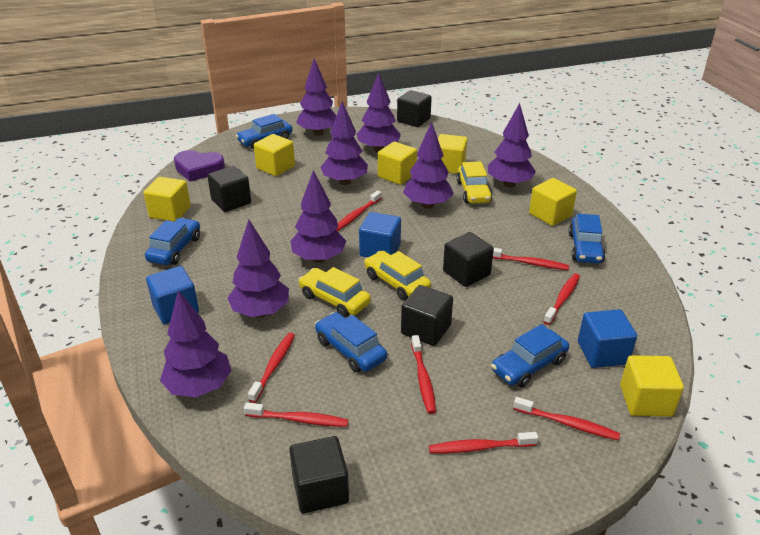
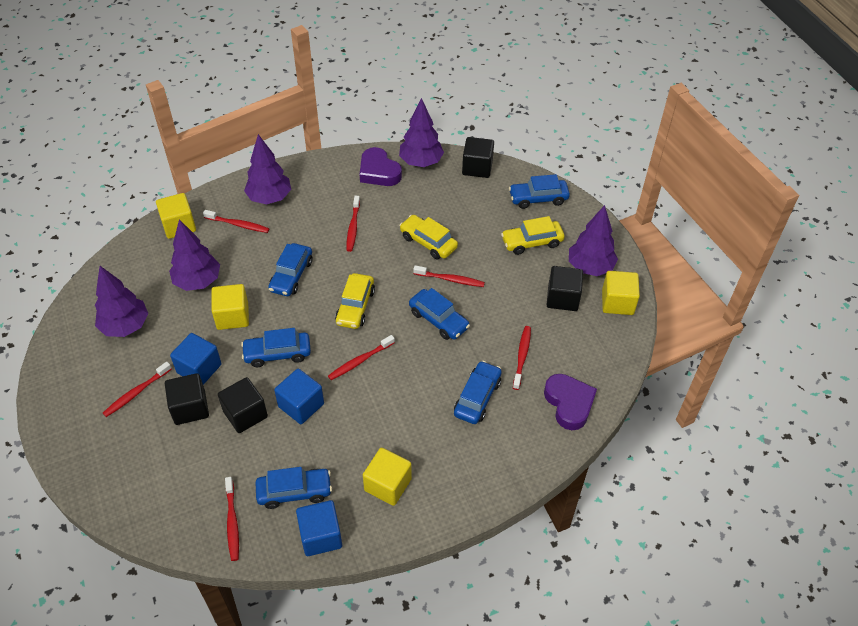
black cube: [207,166,251,212] [289,436,349,513] [397,90,432,127] [401,285,453,346] [443,232,494,287] = 5 -> [165,373,209,425] [218,377,268,433] [462,137,494,178] [546,266,583,311] = 4
blue car: [145,218,200,265] [236,114,292,149] [315,312,387,372] [491,324,569,388] [568,214,605,263] = 5 -> [241,328,311,367] [255,467,332,509] [268,243,312,296] [409,288,470,340] [454,361,502,424] [509,174,570,209] = 6
purple heart: [174,150,225,182] = 1 -> [359,147,402,186] [544,374,597,430] = 2
purple tree: [160,290,232,397] [228,219,289,317] [291,170,346,263] [296,58,336,136] [320,101,368,185] [357,72,401,152] [403,122,454,209] [488,103,536,188] = 8 -> [95,266,149,337] [169,219,220,291] [244,134,291,204] [399,98,444,167] [569,205,618,276] = 5
red toothbrush: [244,403,348,427] [248,333,295,403] [336,190,382,231] [411,335,436,414] [429,432,538,453] [493,248,569,270] [513,397,620,440] [543,273,580,325] = 8 -> [103,362,171,417] [203,210,269,233] [225,477,239,561] [328,335,395,380] [347,196,360,252] [413,265,485,287] [513,326,531,390] = 7
yellow cube: [144,177,191,222] [254,134,295,176] [378,142,417,185] [438,134,468,174] [529,178,577,226] [620,355,684,417] = 6 -> [156,193,196,239] [211,284,249,330] [363,448,412,506] [602,271,640,315] = 4

